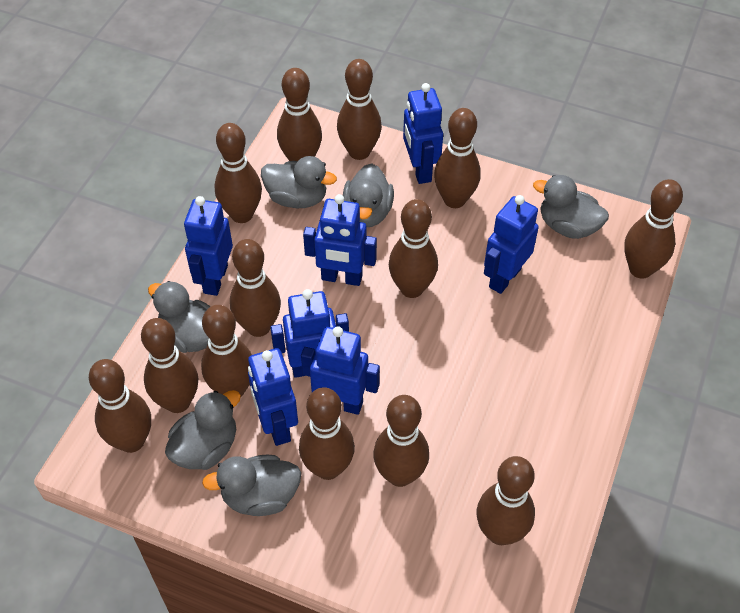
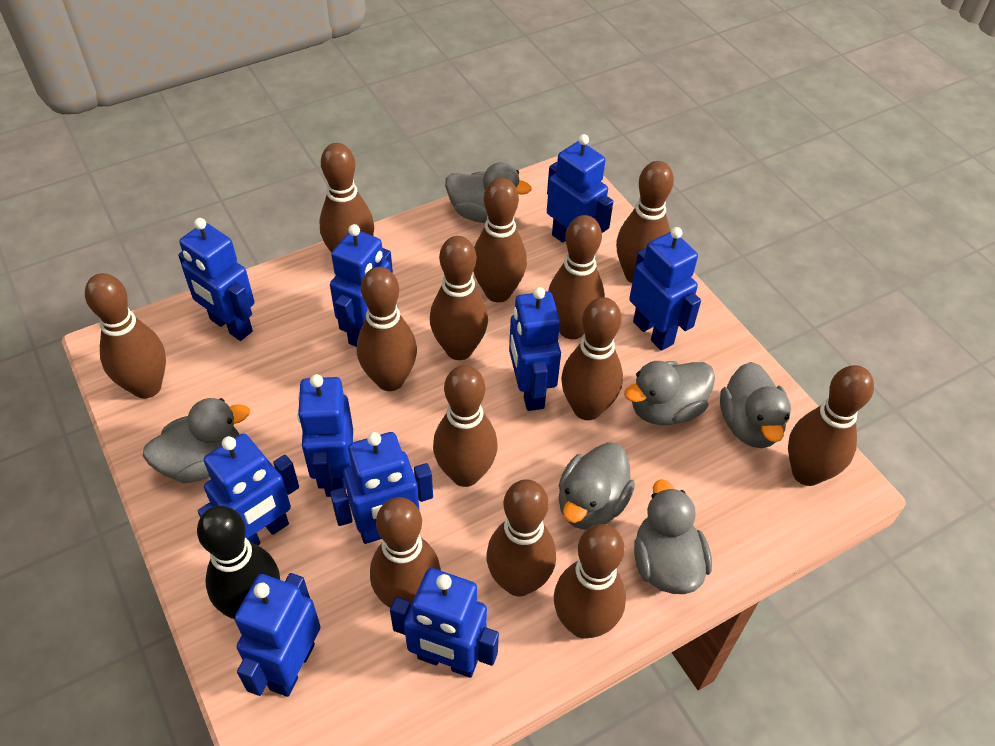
black bowling pin: none = 0 -> [197,506,280,619] = 1
blue robot: [184,196,233,296] [248,348,298,446] [270,289,349,378] [301,326,380,415] [303,194,377,286] [403,83,443,184] [484,195,539,294] = 7 -> [178,218,254,341] [198,433,299,545] [234,573,321,697] [297,374,353,497] [330,224,393,347] [330,432,433,544] [390,568,499,678] [509,287,561,411] [547,134,613,243] [629,227,701,351] = 10

